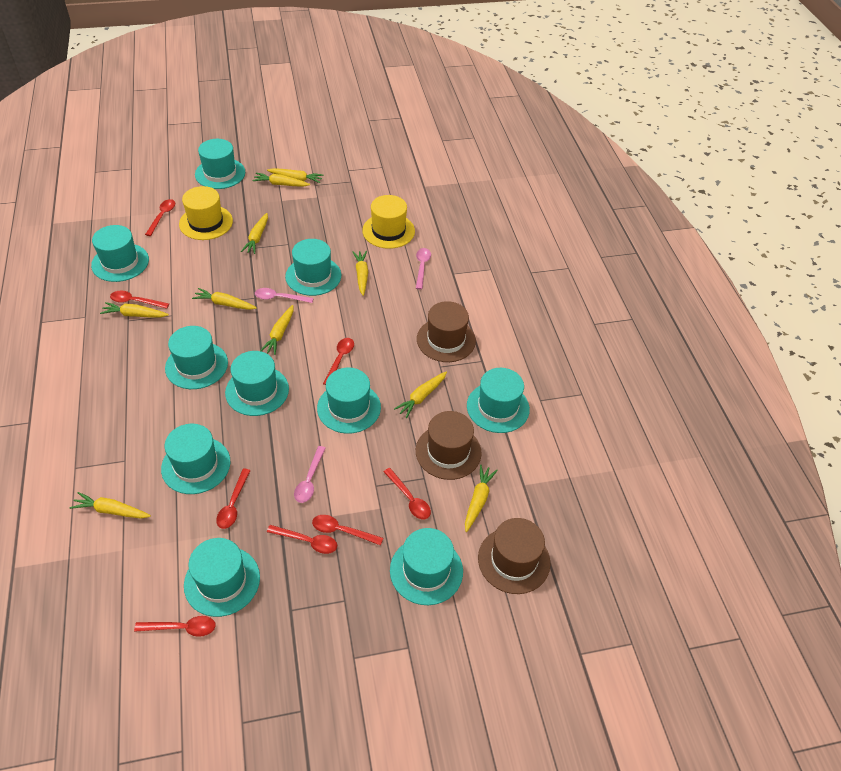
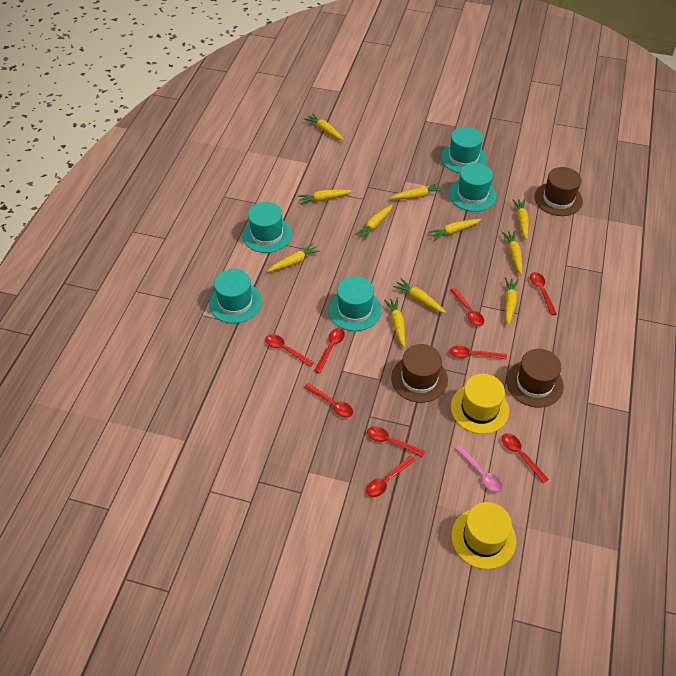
pink spoon: [255,288,314,303] [294,446,326,503] [416,248,431,289] = 3 -> [455,445,502,493] = 1
red spoon: [110,291,169,309] [134,616,216,637] [145,199,175,236] [216,469,251,529] [267,525,337,554] [312,515,383,546] [323,338,354,385] [383,468,431,519] = 8 -> [266,334,314,367] [304,383,353,418] [314,328,345,374] [366,455,415,497] [367,426,425,457] [450,288,484,326] [450,346,507,360] [502,434,549,483] [530,272,557,315] = 9
turquoise hat: [91,225,149,282] [161,424,230,494] [165,326,228,389] [184,538,260,617] [195,139,245,189] [225,351,289,416] [285,239,341,296] [317,367,381,434] [390,528,463,605] [467,368,530,433] = 10 -> [209,269,262,323] [242,202,292,253] [328,276,382,331] [441,127,487,173] [449,163,497,212] = 5
yellow carrot: [70,492,151,519] [100,302,169,317] [192,288,257,310] [241,213,268,254] [252,173,310,187] [260,305,294,355] [267,168,324,183] [352,251,368,296] [394,371,447,418] [465,465,498,532] = 10 -> [267,243,320,272] [297,190,352,205] [304,113,344,140] [355,205,392,240] [384,297,405,348] [390,183,443,199] [393,278,446,313] [428,219,481,241] [502,231,522,275] [505,277,519,325] [512,199,529,240] = 11

